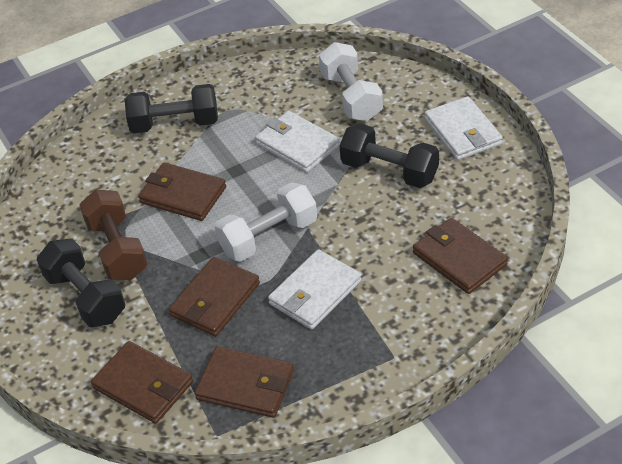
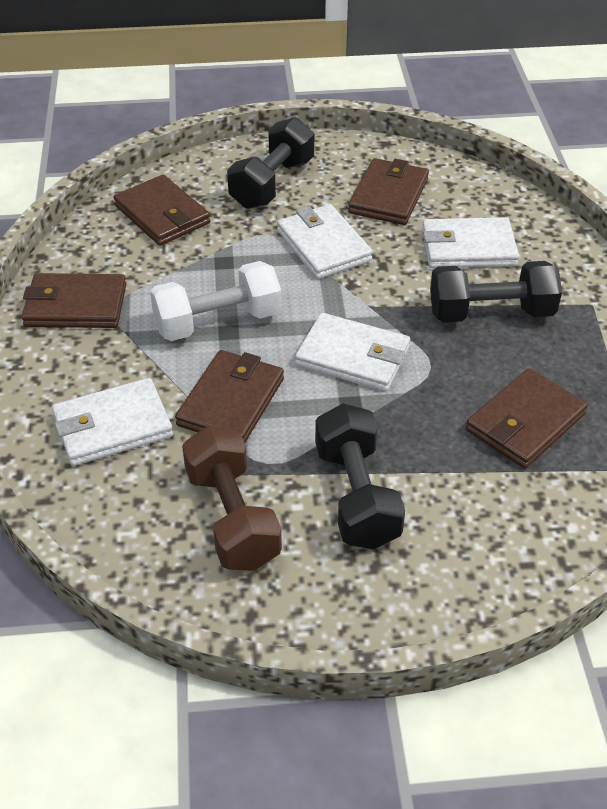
white dumbbell: [215,182,317,261] [319,42,383,121] = 2 -> [150,261,282,341] = 1
white wallet: [255,111,340,173] [268,249,362,329] [425,96,503,160] = 3 -> [52,378,173,466] [277,204,373,279] [295,313,410,392] [422,217,519,268] = 4

